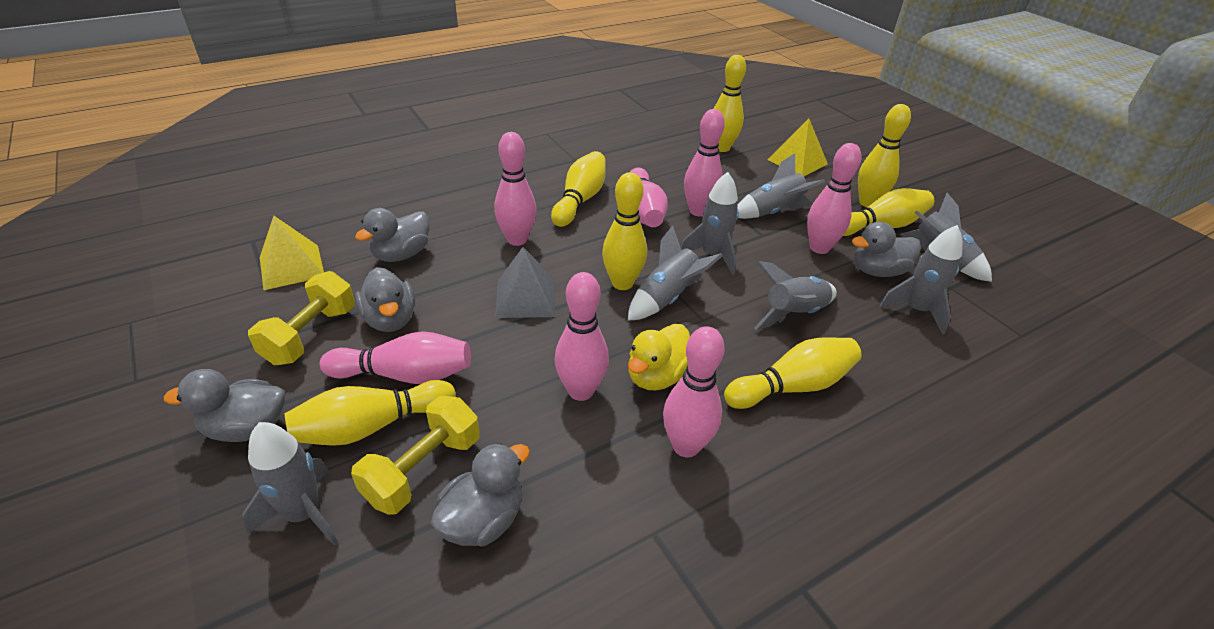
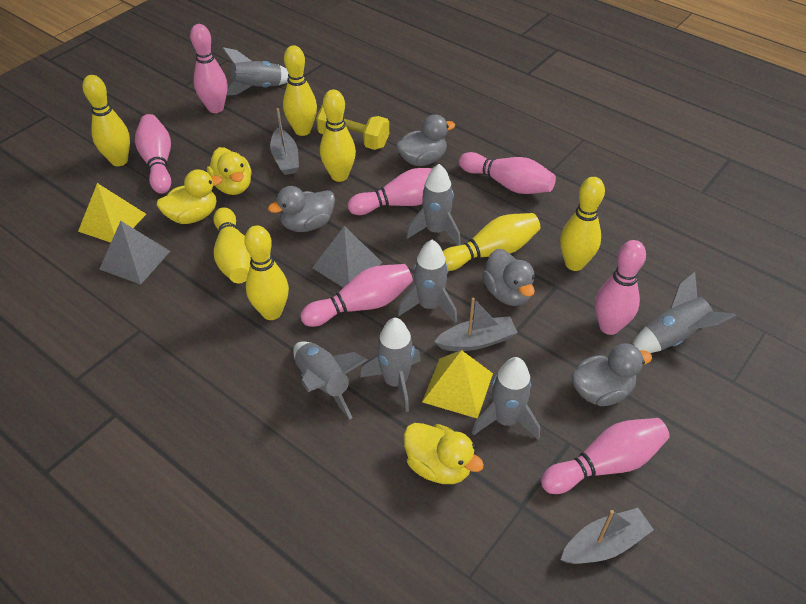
grey boat: none = 0 -> [270,108,299,175] [434,297,518,351] [561,508,654,564] = 3
grey duck: [164,369,285,442] [355,208,429,262] [355,267,415,332] [431,443,530,546] [852,222,921,277] = 5 -> [268,186,335,232] [396,114,455,166] [482,249,535,306] [571,343,652,406] = 4
grey pyramid: [495,247,555,318] = 1 -> [99,221,170,285] [312,226,383,288] = 2
yellow duck: [628,324,690,390] = 1 -> [157,169,223,224] [207,147,252,195] [404,423,484,484] = 3
yellow dumbbell: [248,271,355,365] [351,396,480,515] = 2 -> [316,104,389,150] = 1

